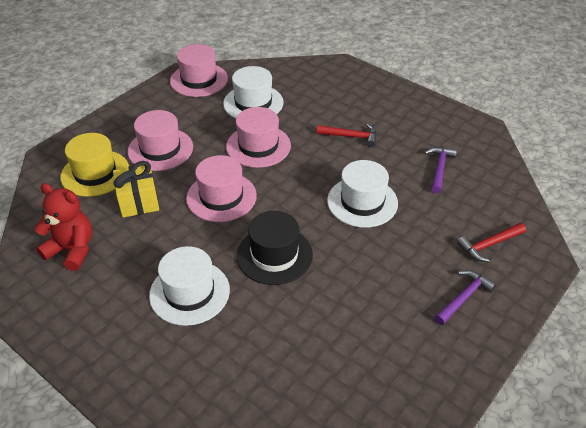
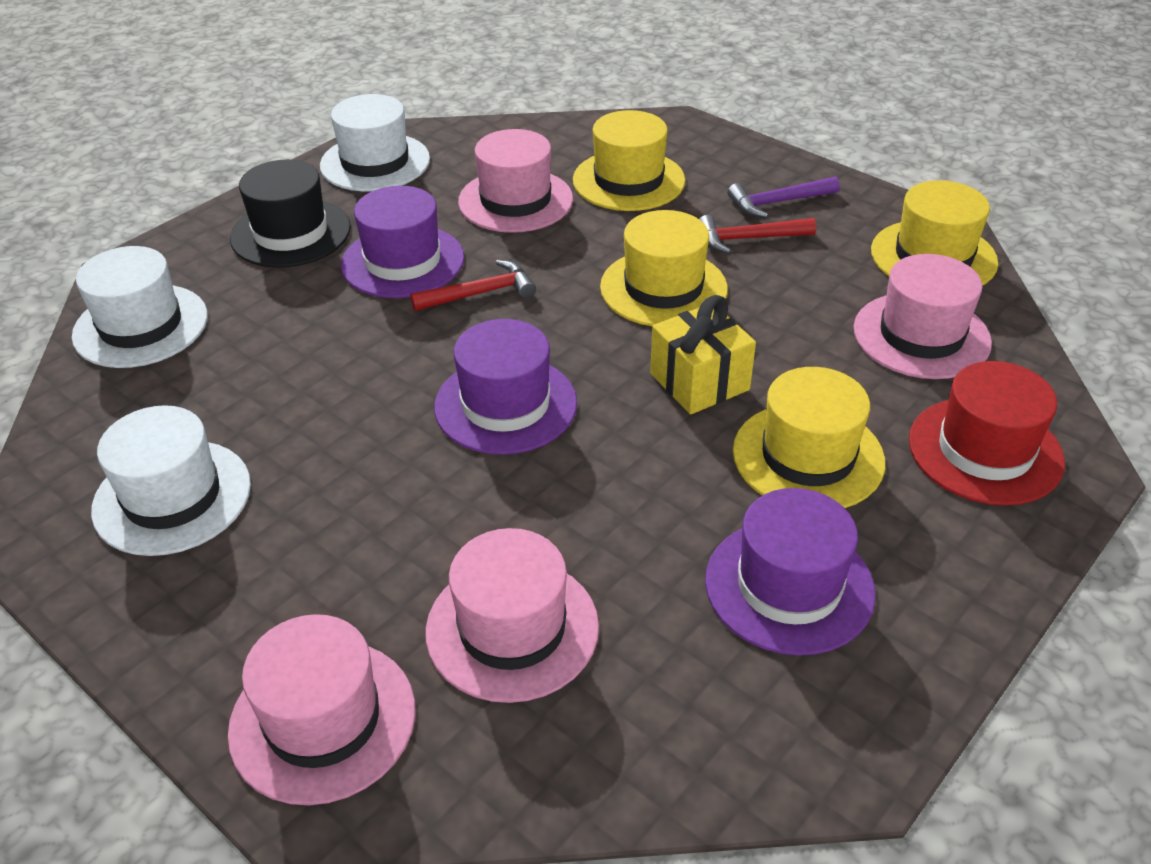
purple hammer: [424,147,457,193] [434,270,497,325] = 2 -> [728,176,840,218] = 1
purple hat: none = 0 -> [341,186,464,298] [434,319,577,455] [705,488,876,656] = 3
red hat: none = 0 -> [909,361,1065,506] = 1
red teddy bear: [34,183,92,271] = 1 -> none = 0
yellow hat: [60,133,129,197] = 1 -> [573,110,685,211] [600,210,728,326] [733,367,885,508] [871,180,998,286] = 4

